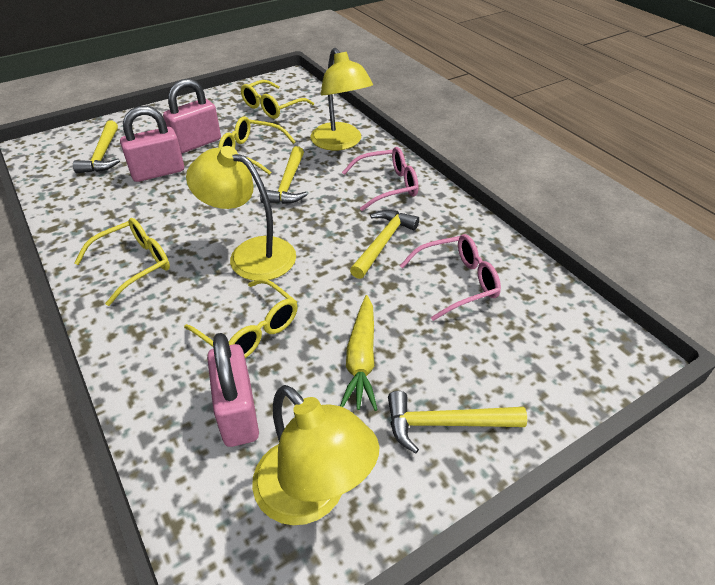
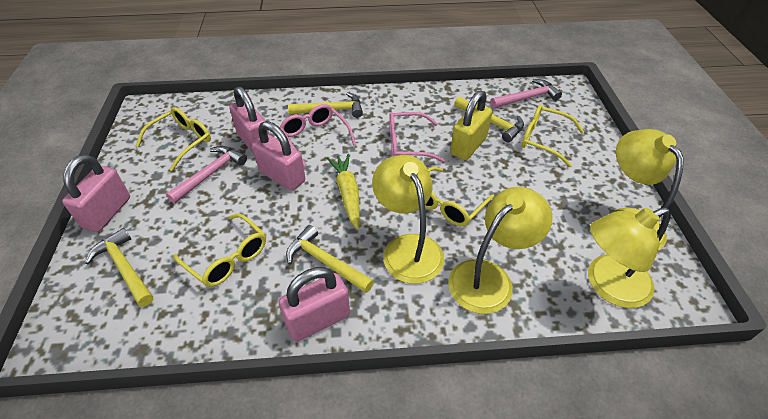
pink hammer: none = 0 -> [166,146,247,203] [490,79,562,109] = 2
pink padlock: [120,106,184,182] [163,79,221,153] [207,333,259,447] = 3 -> [62,154,130,232] [229,86,270,154] [252,121,305,190] [279,267,350,342] = 4
yellow lamp: [186,146,296,281] [252,385,379,525] [311,48,373,151] = 3 -> [372,155,444,284] [448,187,553,314] [588,207,671,308] [611,129,684,251] = 4
yellow padlock: none = 0 -> [450,90,492,160] = 1

